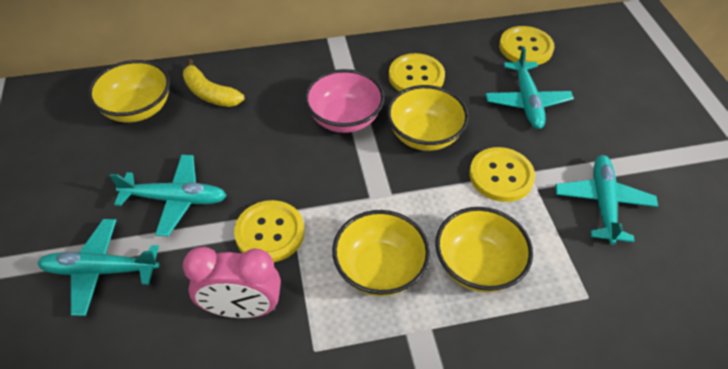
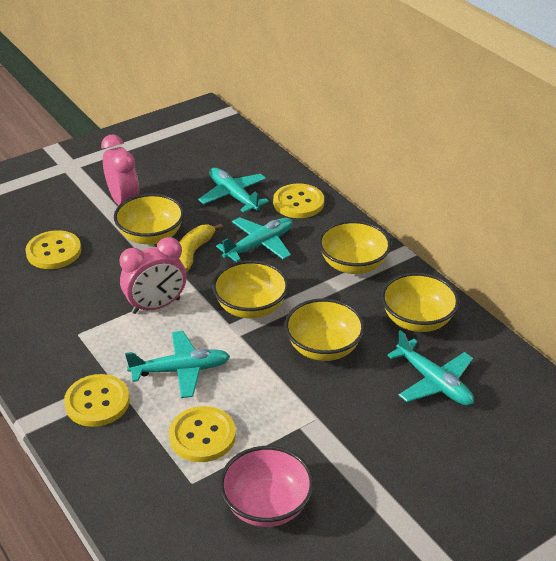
pink clock: [183,247,281,318] = 1 -> [101,135,139,205] [120,237,186,314] = 2
yellow bowl: [88,60,170,123] [332,210,430,297] [387,85,469,151] [435,207,533,293] = 4 -> [114,194,184,245] [212,260,289,318] [285,298,365,361] [318,220,391,274] [381,273,459,332] = 5

